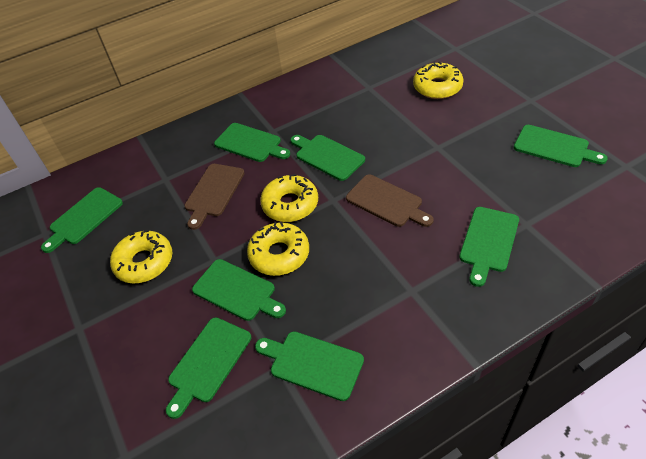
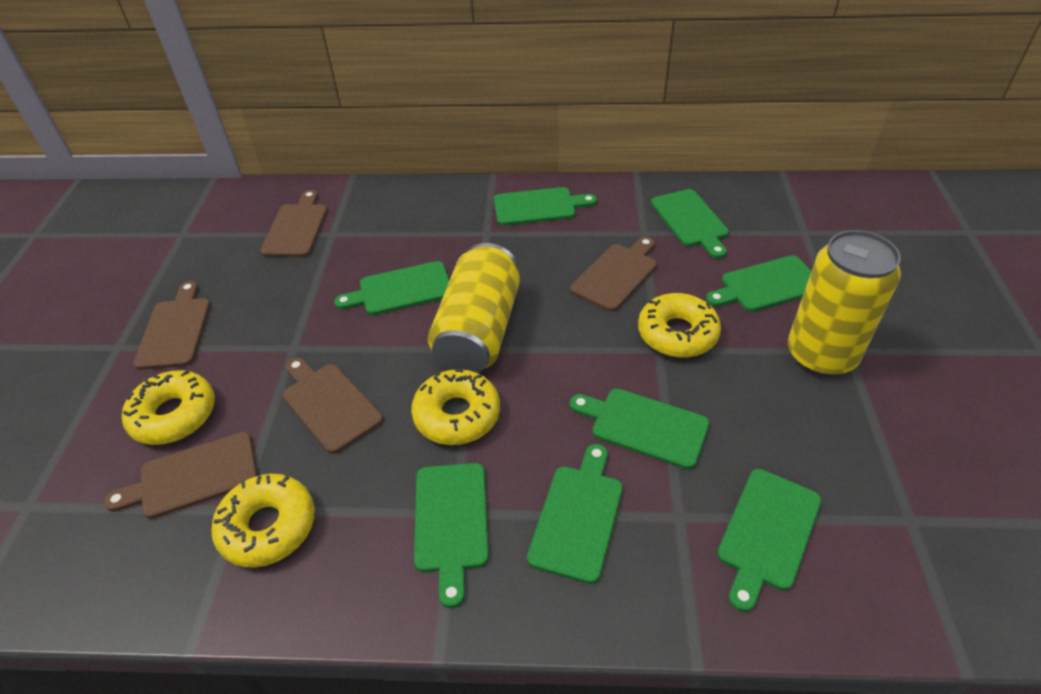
brown cutting board: [184,164,245,230] [346,174,434,227] = 2 -> [104,432,258,519] [133,281,211,370] [260,190,327,257] [282,358,383,454] [570,237,657,311] = 5
yellow can: none = 0 -> [428,243,520,373] [788,230,901,376] = 2

